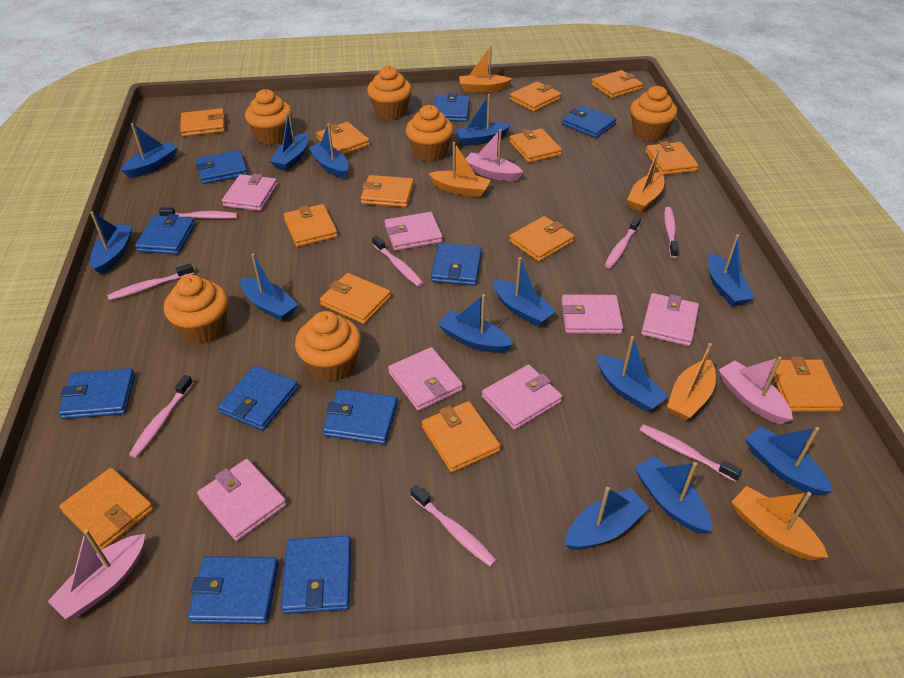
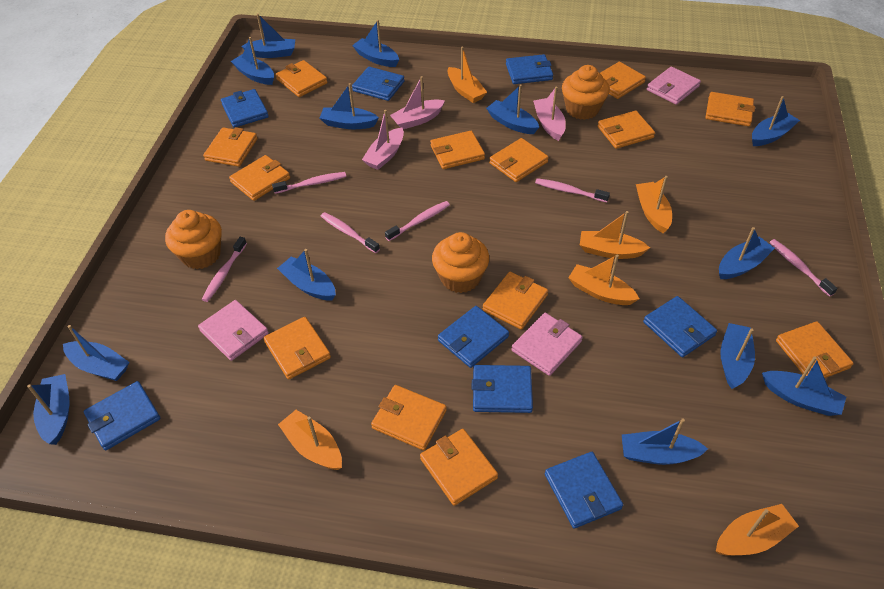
blue wallet: [58,368,135,419] [135,214,195,255] [188,556,279,624] [196,150,248,184] [218,365,298,430] [281,536,351,614] [323,389,398,445] [431,243,482,286] [434,93,470,122] [562,105,616,138] = 10 -> [83,381,161,450] [221,89,269,128] [352,67,404,101] [438,306,509,368] [472,365,533,413] [506,54,553,84] [545,452,623,529] [643,296,717,357] = 8
orange boat: [428,142,491,197] [459,46,512,92] [627,149,664,212] [667,343,716,420] [732,486,828,560] = 5 -> [278,410,342,470] [447,47,487,103] [568,255,639,305] [580,211,650,259] [636,176,672,233] [716,504,799,556] = 6
orange cupcake: [164,275,228,343] [245,89,292,145] [295,311,361,382] [367,66,412,120] [406,105,454,162] [630,86,677,141] = 6 -> [165,210,222,269] [432,232,489,293] [562,65,610,120] = 3
pink toothbrush: [107,263,194,301] [129,375,193,458] [159,207,238,219] [372,236,424,287] [411,485,497,567] [605,217,641,268] [640,424,742,482] [664,207,679,258] = 8 -> [202,237,247,302] [272,172,346,194] [321,212,380,253] [385,201,450,241] [535,178,610,202] [770,239,837,297] = 6
pink wallet: [197,459,287,541] [222,174,278,211] [385,212,443,251] [388,347,463,411] [482,365,562,430] [561,294,623,334] [641,293,699,346] = 7 -> [198,300,269,361] [511,313,583,376] [647,67,701,105] = 3

